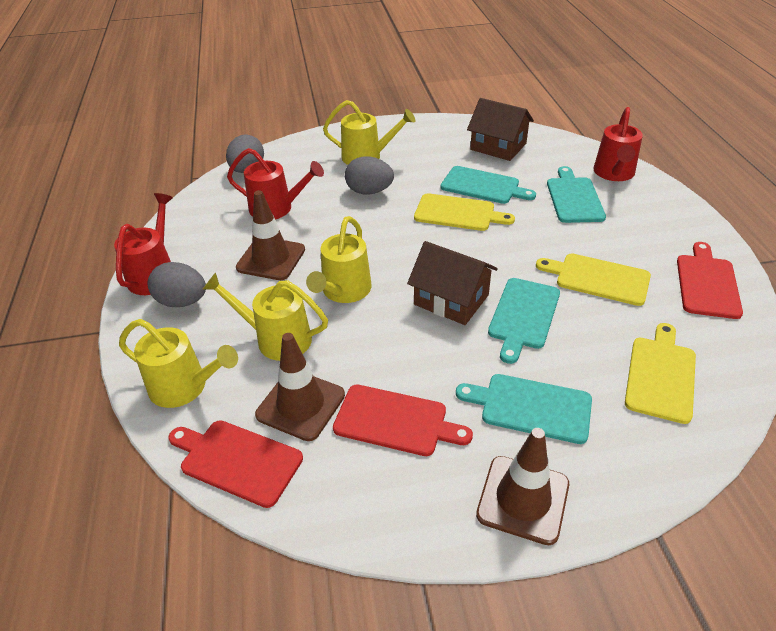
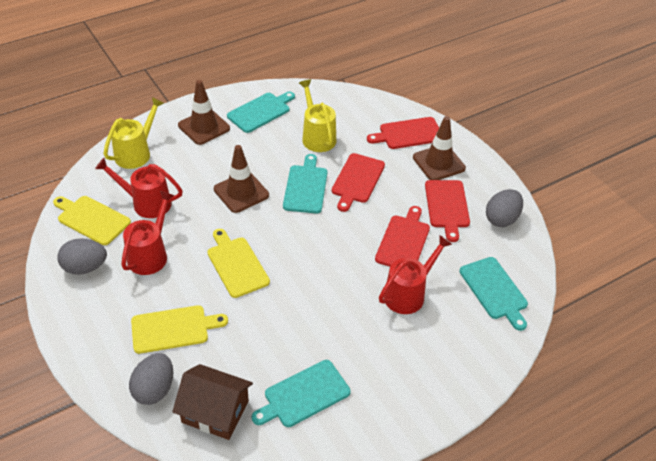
brown house: [407,241,498,325] [467,98,534,161] = 2 -> [172,364,253,440] = 1
red cutting board: [168,420,303,508] [333,384,473,456] [677,242,743,319] = 3 -> [332,153,385,212] [367,117,439,149] [375,206,430,267] [425,180,470,242] = 4
yellow watering can: [119,319,238,408] [203,273,328,361] [306,216,371,303] [323,100,415,165] = 4 -> [103,97,164,169] [299,79,336,152] = 2

